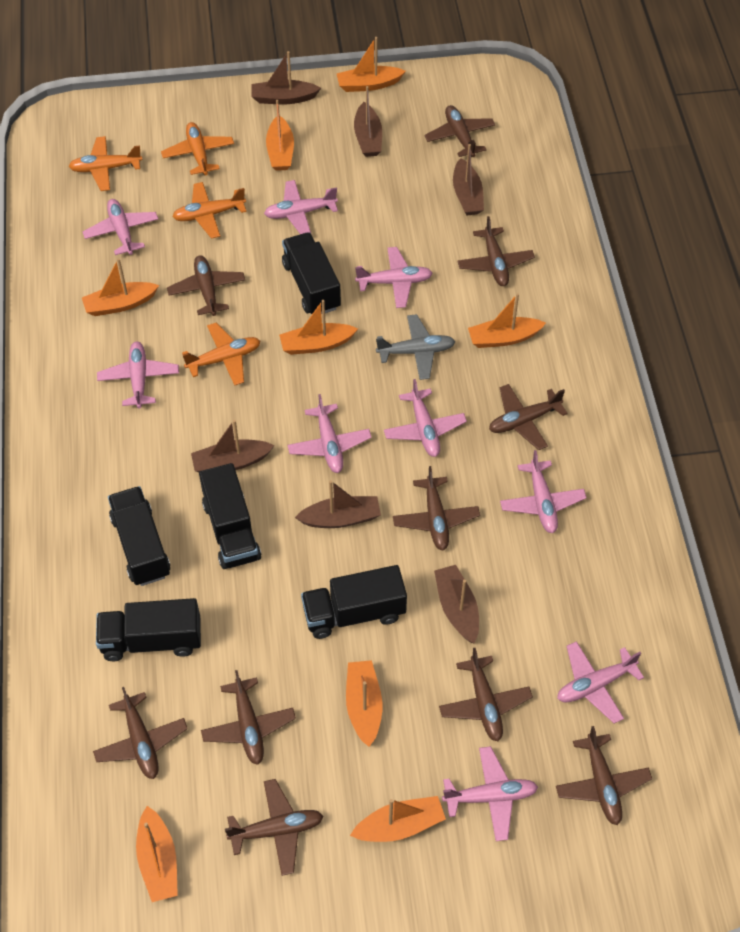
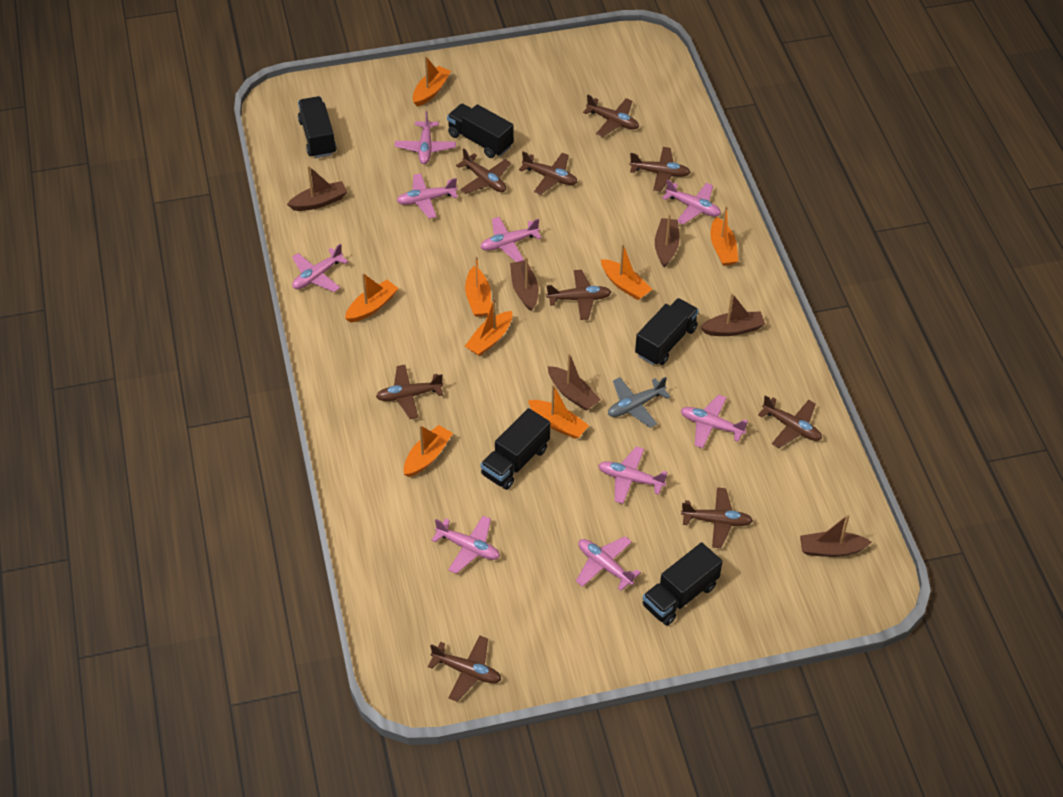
brown plane: [93,687,188,779] [167,255,245,316] [201,670,296,765] [225,779,323,876] [393,466,480,550] [425,105,495,157] [439,648,533,741] [457,216,535,286] [489,384,568,450] [556,726,652,825] = 10 -> [376,365,443,419] [428,635,501,701] [456,148,511,194] [519,152,577,195] [546,270,611,320] [583,95,639,137] [629,147,691,191] [681,487,753,548] [758,395,822,448] = 9
orange plane: [68,136,142,191] [161,122,234,175] [172,182,246,239] [182,323,260,386] = 4 -> none = 0

